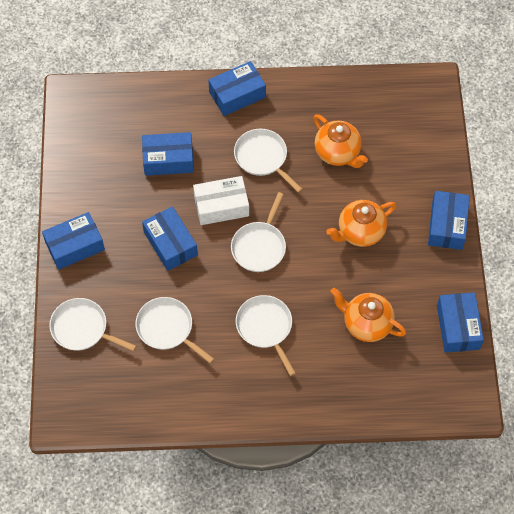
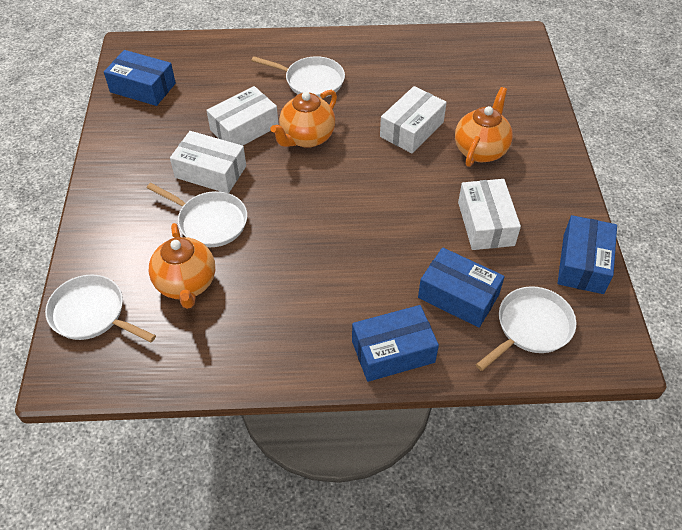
blue box: [42,212,105,270] [142,132,194,176] [142,206,198,271] [208,61,266,116] [428,191,470,250] [437,292,484,353] = 6 -> [104,50,176,106] [352,305,439,382] [418,247,505,328] [558,215,617,294] = 4
white box: [193,176,249,225] = 1 -> [170,131,246,193] [206,86,279,146] [380,86,447,153] [458,179,521,250] = 4
white pan: [49,298,137,351] [135,297,214,364] [231,192,286,272] [234,129,302,193] [236,295,296,376] = 5 -> [45,275,156,342] [146,183,247,247] [251,56,345,98] [476,286,577,371] = 4

